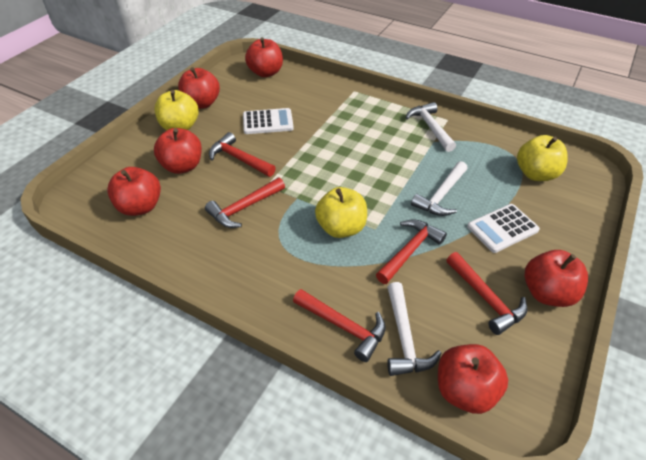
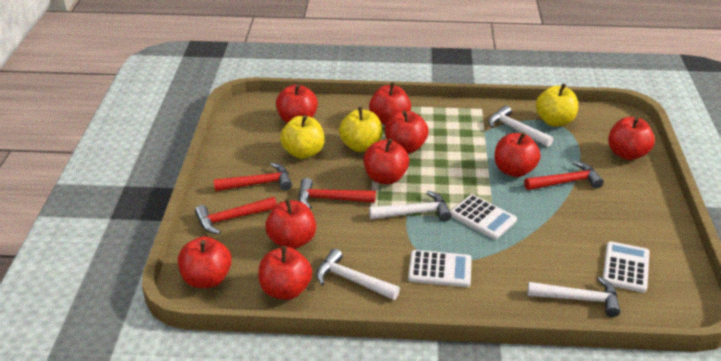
red apple: [107,167,161,216] [154,128,202,174] [178,67,220,109] [245,37,283,77] [438,344,508,414] [525,250,588,307] = 6 -> [178,236,232,288] [258,246,312,300] [265,199,316,249] [276,84,318,123] [364,138,409,184] [369,82,411,125] [385,111,428,153] [494,132,541,177] [608,117,655,160] = 9
red hammer: [205,178,285,228] [209,132,276,177] [293,289,386,362] [376,219,447,284] [446,252,527,335] = 5 -> [195,197,277,234] [214,163,292,191] [299,178,376,209] [524,161,604,190] = 4
white calculator: [243,108,294,134] [467,204,540,253] = 2 -> [408,250,472,287] [450,194,517,239] [603,241,650,293] = 3
white hammer: [387,282,442,376] [406,102,456,152] [411,161,468,216] = 3 -> [316,248,400,300] [369,191,452,221] [488,105,554,147] [528,277,620,317] = 4

